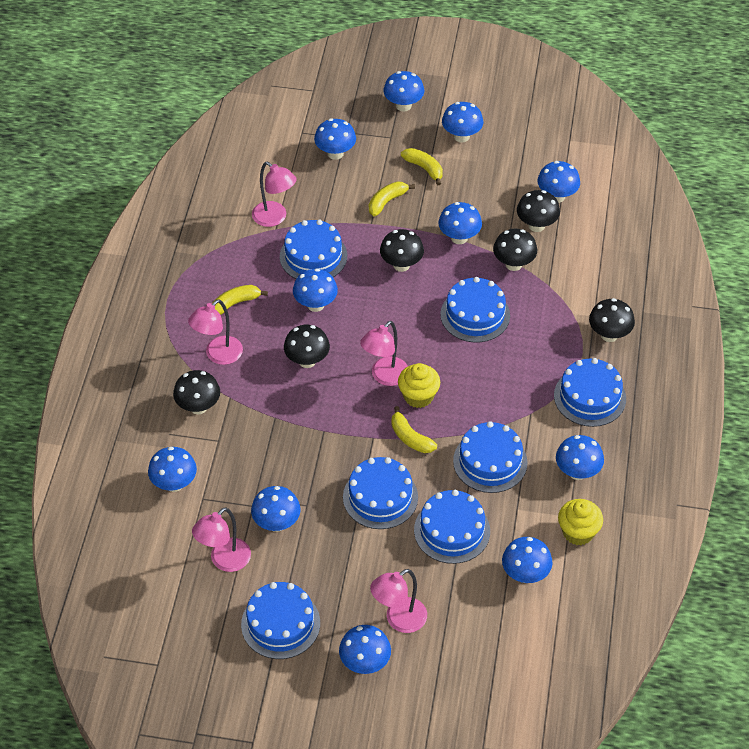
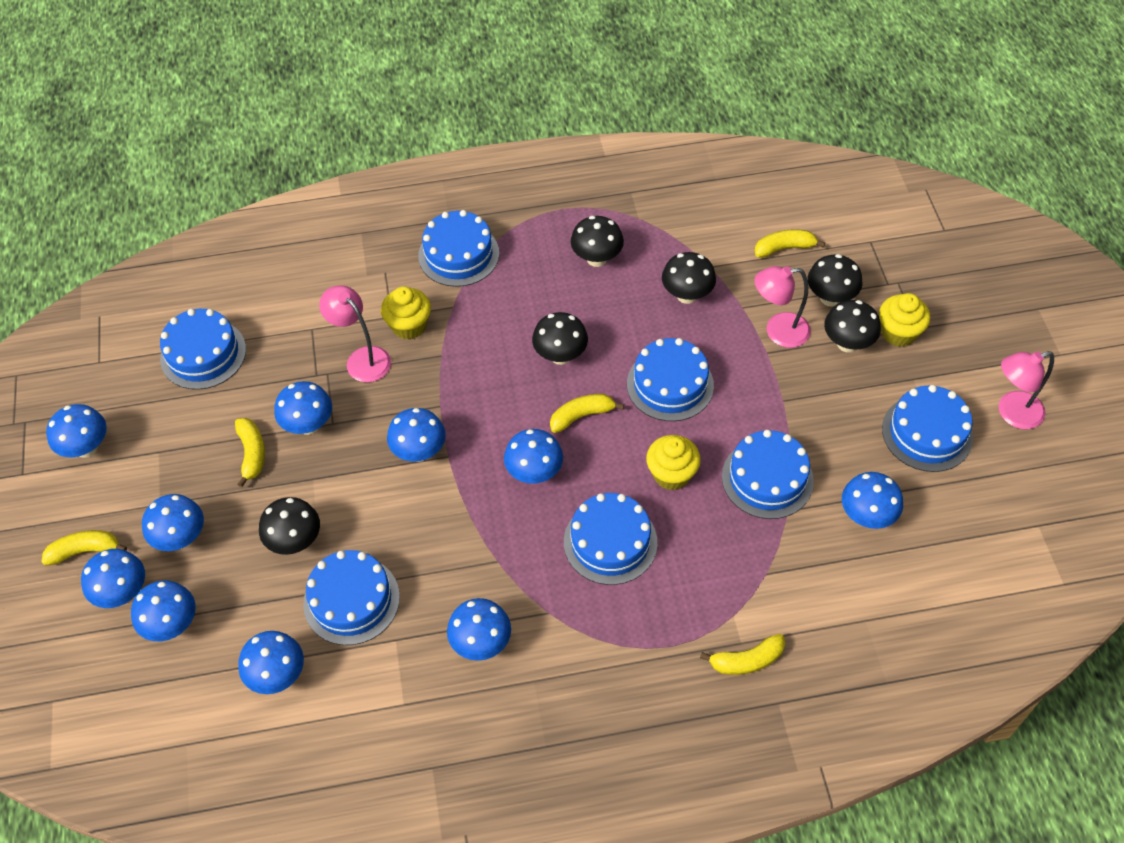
blue mushroom: [148,447,197,492] [251,486,300,532] [293,268,338,312] [314,118,356,160] [339,625,391,674] [383,71,424,112] [438,202,482,244] [442,102,483,143] [502,537,553,583] [537,161,580,203] [556,435,604,480] = 11 -> [46,404,107,458] [81,549,145,608] [131,580,196,641] [142,494,204,551] [238,631,304,694] [274,381,332,435] [387,408,446,462] [447,598,511,661] [504,429,563,484] [842,472,903,529] = 10
pink lamp: [188,300,243,365] [192,507,251,572] [252,162,297,227] [360,321,408,386] [370,569,427,633] = 5 -> [319,285,391,382] [754,266,811,348] [998,351,1054,429] = 3
yellow banana: [212,285,268,315] [369,181,415,216] [391,406,437,453] [401,148,443,185] = 4 -> [42,530,127,566] [235,418,265,487] [550,394,624,433] [700,634,785,675] [755,229,825,258] = 5
yellow cupcake: [398,363,440,408] [558,499,603,545] = 2 -> [381,287,431,340] [646,435,701,490] [879,293,930,347] = 3

